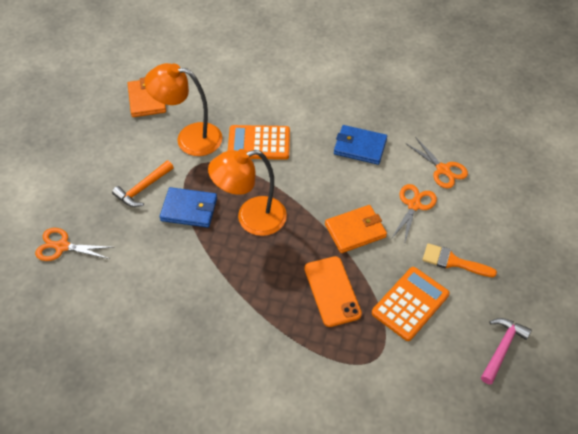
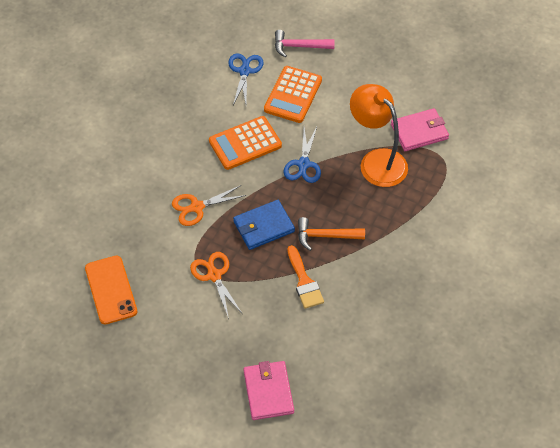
blue scissors: none = 0 -> [228,53,263,105] [283,127,321,183] = 2
blue wallet: [160,187,217,228] [334,125,387,165] = 2 -> [233,200,295,250] = 1
orange lamp: [144,63,223,156] [208,149,287,236] = 2 -> [350,84,408,187] = 1
orange scissors: [35,228,114,261] [391,184,437,245] [405,137,468,189] = 3 -> [172,185,247,226] [190,252,242,319] = 2
orange wallet: [127,77,166,117] [325,205,387,253] = 2 -> none = 0
pink wallet: none = 0 -> [243,361,294,420] [391,108,449,151] = 2

